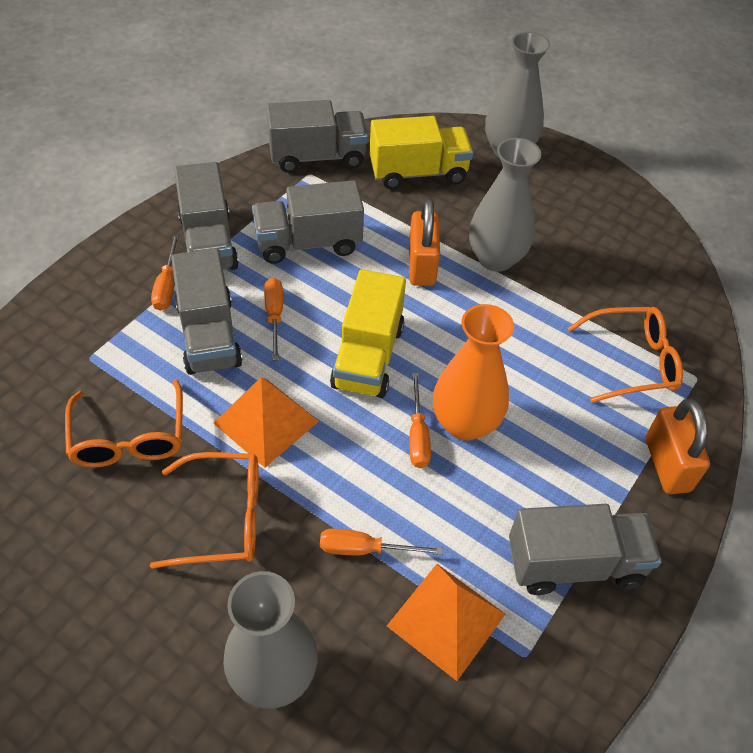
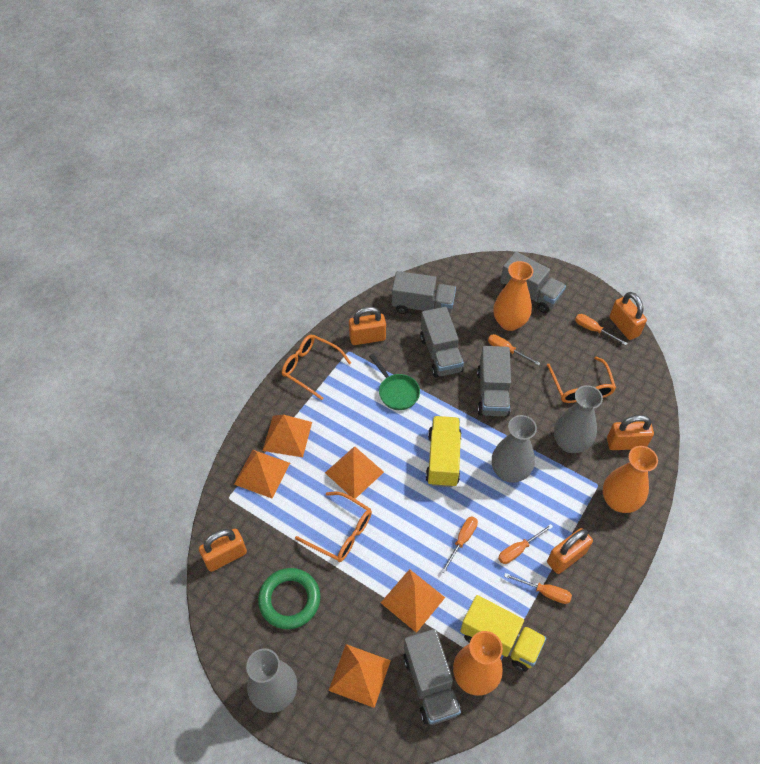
green pan: none = 0 -> [369,354,420,410] = 1
green ring: none = 0 -> [258,568,320,629] = 1
orange padlock: [409,198,440,286] [646,399,710,494] = 2 -> [199,529,247,572] [349,306,386,345] [547,528,593,574] [607,415,654,450] [610,292,647,340] = 5
orange pyramid: [213,377,319,468] [387,564,506,681] = 2 -> [234,450,290,498] [263,415,312,457] [325,446,384,499] [328,644,391,708] [381,569,445,633] = 5
orange screwdriver: [151,235,179,311] [264,278,283,360] [320,528,443,555] [409,373,431,468] = 4 -> [441,516,478,573] [488,334,540,366] [498,524,553,564] [504,573,572,604] [575,314,627,345] = 5
orange vase: [433,304,514,441] = 1 -> [453,631,503,696] [493,261,533,331] [603,446,658,513] = 3

